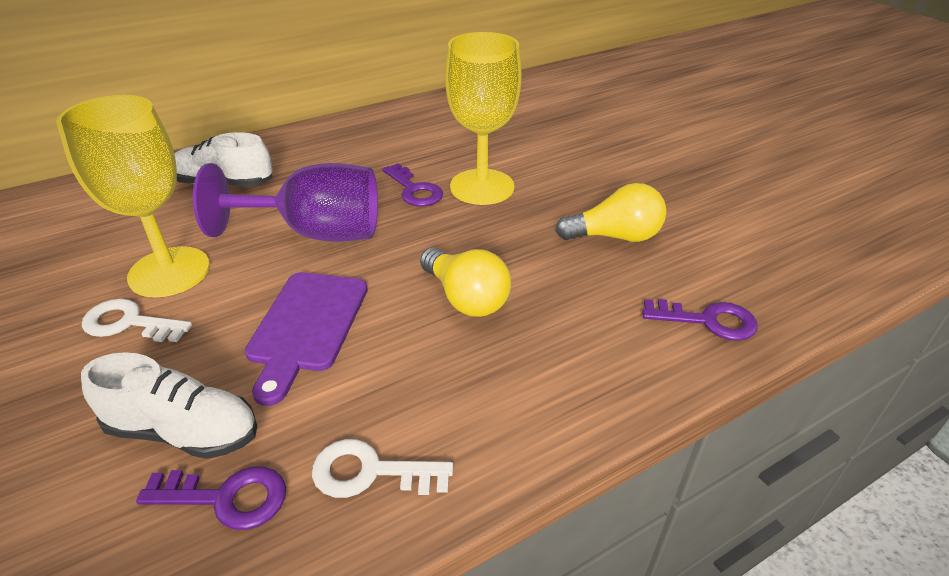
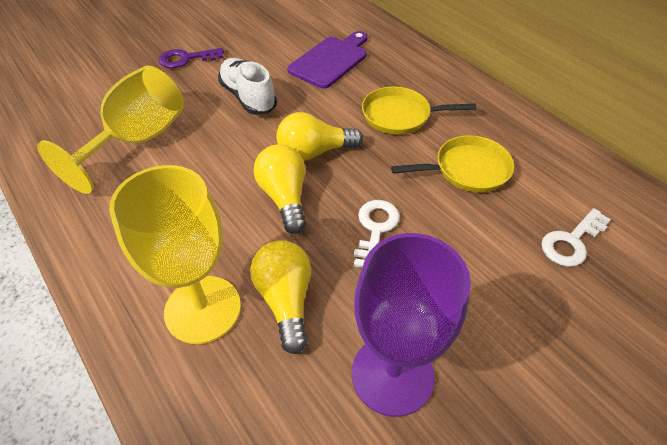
purple key: [136,466,286,530] [382,163,443,207] [642,299,758,341] = 3 -> [159,48,224,68] = 1
white shoe: [81,352,257,459] [174,132,273,187] = 2 -> [218,58,277,115] = 1
yellow light bulb: [420,248,511,317] [555,183,666,242] = 2 -> [250,240,311,354] [254,144,306,234] [276,112,363,161] = 3
yellow pan: none = 0 -> [362,87,476,135] [391,135,514,192] = 2

